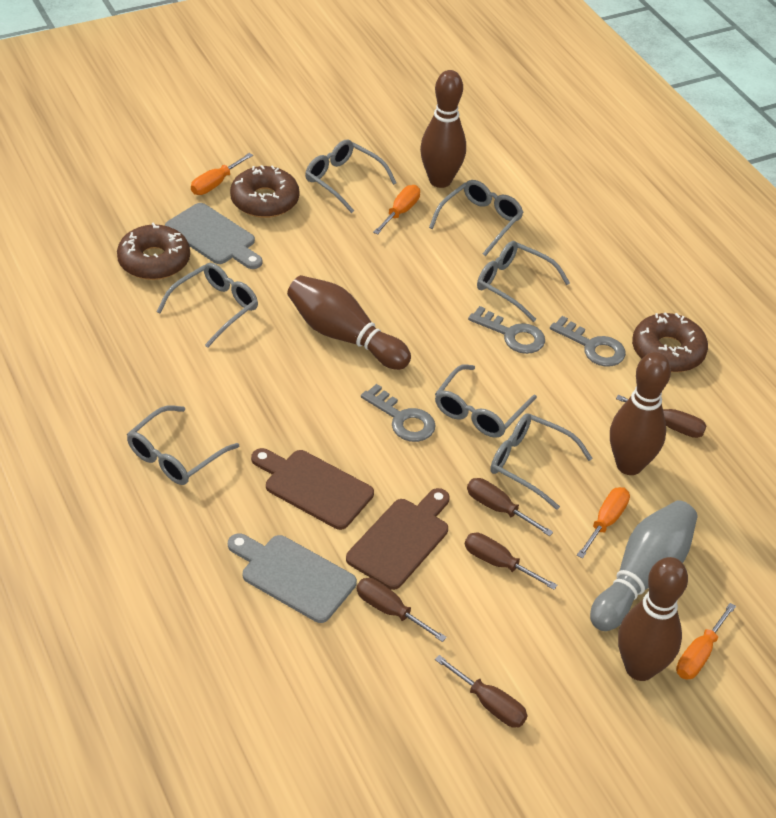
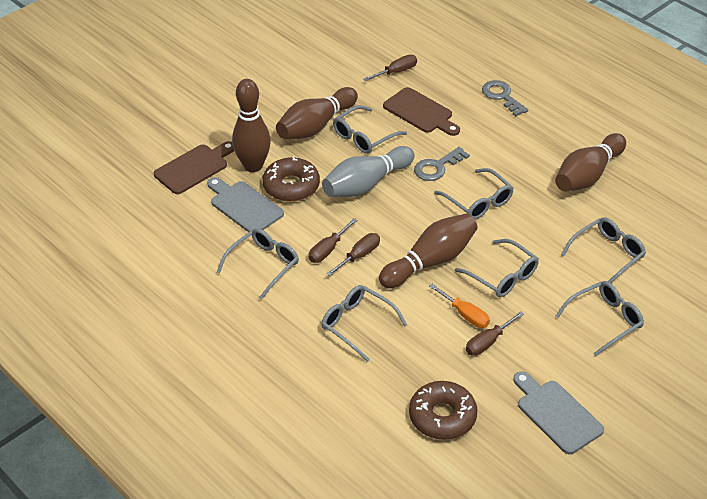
brown donut: [117,222,190,280] [230,165,299,218] [632,312,708,372] = 3 -> [262,156,320,202] [409,381,477,440] = 2
brown screwdriver: [357,578,447,642] [435,655,527,728] [465,533,557,590] [467,478,553,536] [616,395,707,438] = 5 -> [309,218,357,263] [326,233,380,276] [364,55,417,81] [466,311,524,356] = 4
grey key: [361,384,436,442] [468,306,545,354] [550,316,626,367] = 3 -> [414,147,470,181] [482,80,528,116] = 2
orange screwdriver: [191,153,253,195] [373,185,420,234] [577,487,630,558] [676,603,736,680] = 4 -> [429,284,490,328] = 1

